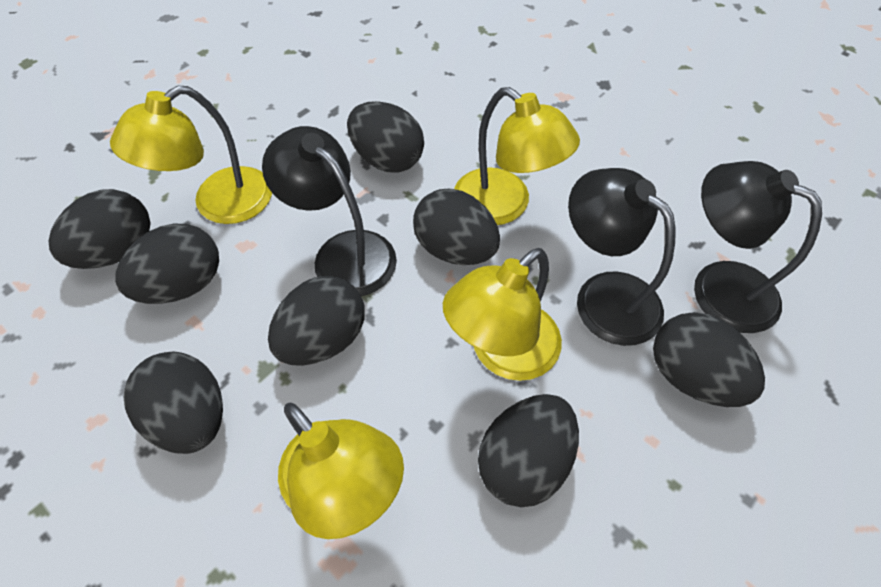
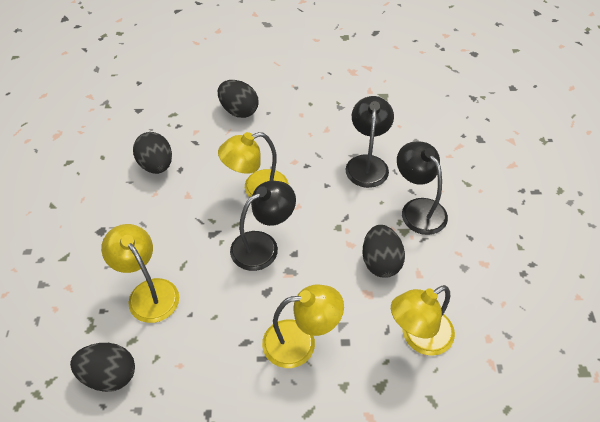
black egg: [48,189,151,269] [115,224,219,304] [124,351,223,454] [268,276,365,366] [347,101,424,173] [413,189,500,265] [478,394,579,507] [653,312,765,407] = 8 -> [70,343,135,392] [133,132,172,174] [218,80,259,118] [362,225,405,278] = 4

